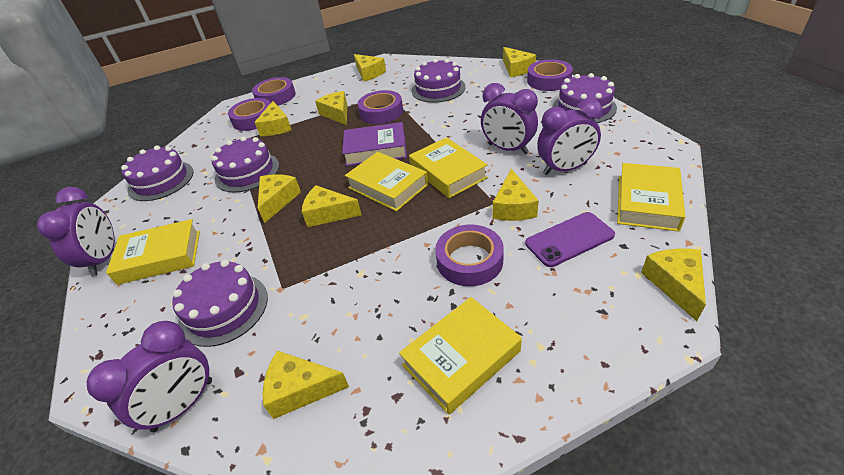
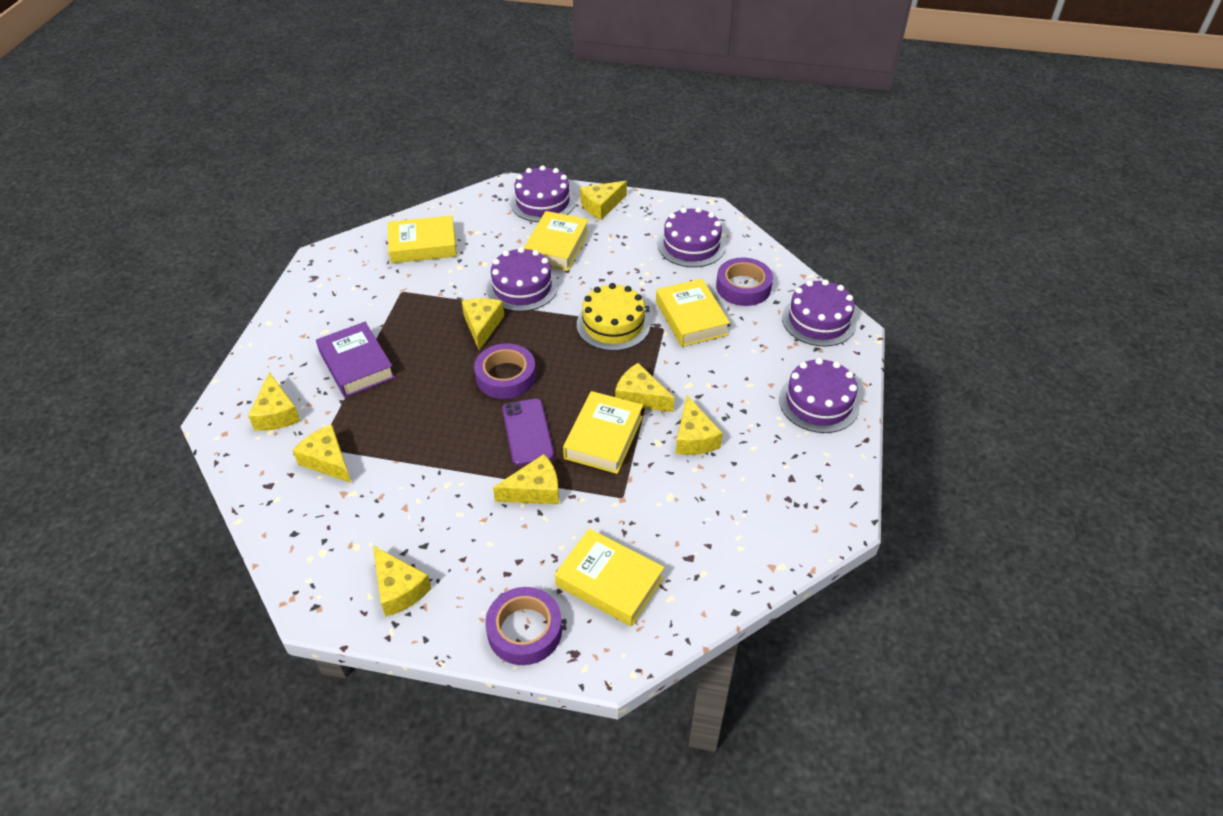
purple clock: [37,187,114,276] [87,321,212,432] [481,83,538,154] [537,98,603,175] = 4 -> none = 0
purple tape: [228,98,271,131] [252,77,296,106] [357,90,403,124] [435,225,504,286] [527,59,573,91] = 5 -> [474,343,536,399] [485,587,562,665] [716,257,773,306] = 3
yellow cake: none = 0 -> [577,283,650,351] = 1
yellow cheese: [254,101,292,136] [258,174,301,223] [263,351,349,419] [302,185,362,227] [315,91,347,125] [354,54,386,81] [493,169,539,221] [503,47,536,77] [641,249,706,321] = 9 -> [248,372,300,431] [292,424,351,483] [373,546,431,617] [462,298,504,351] [493,454,559,504] [580,181,627,220] [615,363,674,412] [676,395,723,455] = 8

